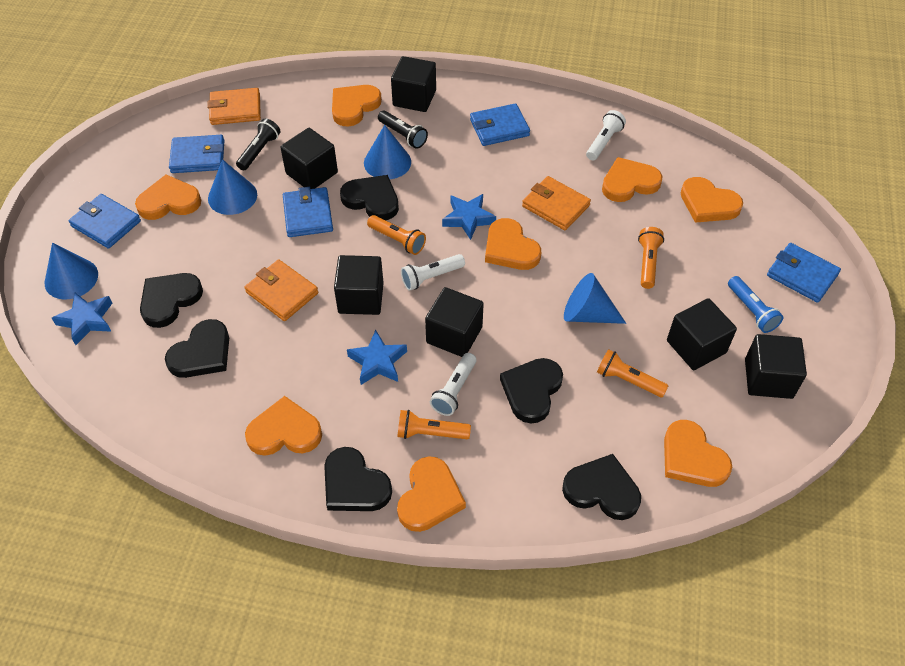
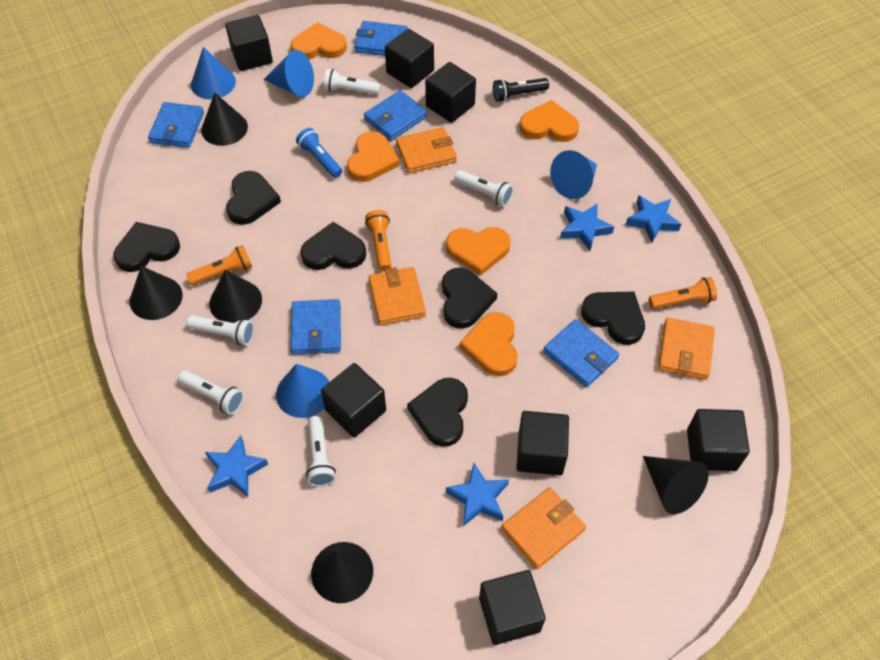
black cone: none = 0 -> [130,266,183,320] [201,93,248,146] [209,270,262,323] [311,542,373,603] [643,456,709,514] = 5
black cube: [280,128,338,189] [334,255,384,315] [391,56,436,112] [425,287,484,357] [667,298,737,370] [745,334,807,399] = 6 -> [225,15,273,71] [321,363,386,438] [385,29,434,88] [425,62,476,123] [479,570,546,645] [516,411,569,475] [687,409,750,471] = 7
black flashlight: [236,118,281,170] [378,111,428,149] = 2 -> [493,78,549,102] = 1
blue star: [52,293,112,345] [347,330,407,385] [442,194,496,240] = 3 -> [205,435,268,497] [446,463,509,526] [560,203,614,251] [626,195,681,243] = 4
orange flashlight: [367,215,426,255] [397,410,471,439] [597,349,668,398] [638,227,664,289] = 4 -> [186,245,252,285] [365,210,391,271] [649,277,717,309] = 3
orange heart: [135,174,201,220] [245,396,322,456] [332,85,382,127] [397,456,466,532] [485,218,541,270] [602,157,663,202] [664,420,732,487] [681,177,743,223] = 8 -> [291,22,347,59] [347,131,400,182] [446,227,511,276] [460,312,518,376] [519,100,579,142] = 5
orange wallet: [207,88,261,125] [244,259,318,321] [522,176,591,230] = 3 -> [369,267,426,325] [396,127,457,173] [501,487,586,569] [658,317,715,380] = 4
white flashlight: [401,254,465,291] [430,353,477,416] [586,110,626,160] = 3 -> [178,370,244,415] [187,315,254,345] [306,416,336,487] [324,69,380,95] [454,170,513,207] = 5

